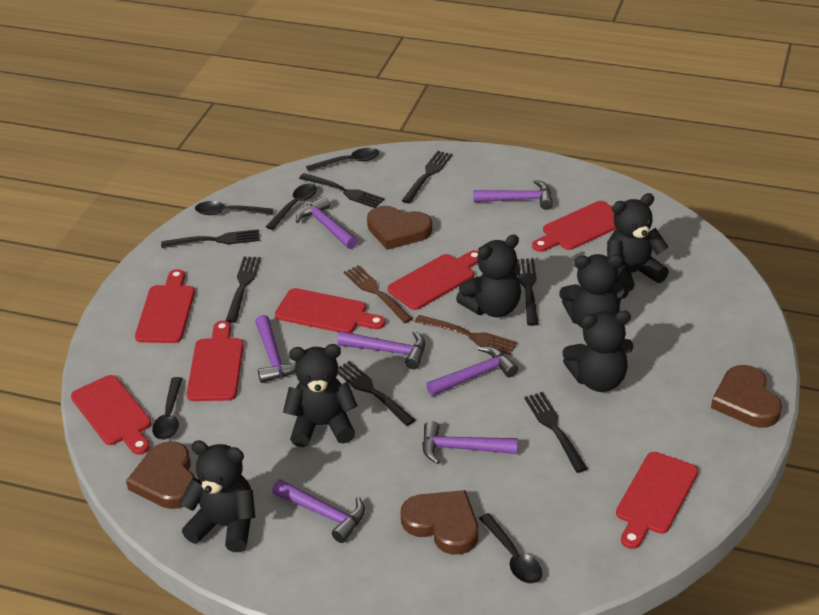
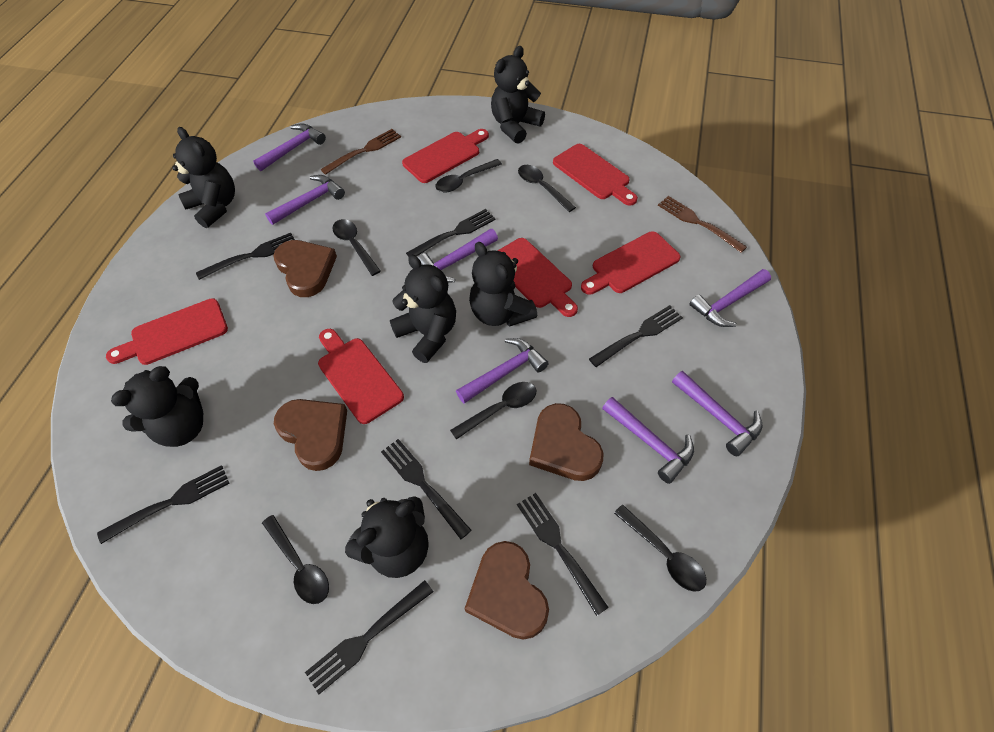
black spoon: [152,377,183,440] [195,201,273,215] [265,183,317,230] [306,148,379,172] [479,513,542,584] = 5 -> [262,515,329,604] [333,219,381,276] [435,159,502,192] [450,382,536,440] [518,165,576,212] [614,505,706,592] = 6
red cutting board: [71,375,151,455] [135,269,195,343] [187,321,244,401] [275,288,385,333] [388,250,479,310] [532,201,616,252] [616,452,698,549] = 7 -> [106,298,228,365] [318,329,404,424] [402,129,489,183] [497,238,578,317] [553,144,638,206] [581,231,681,295] = 6

